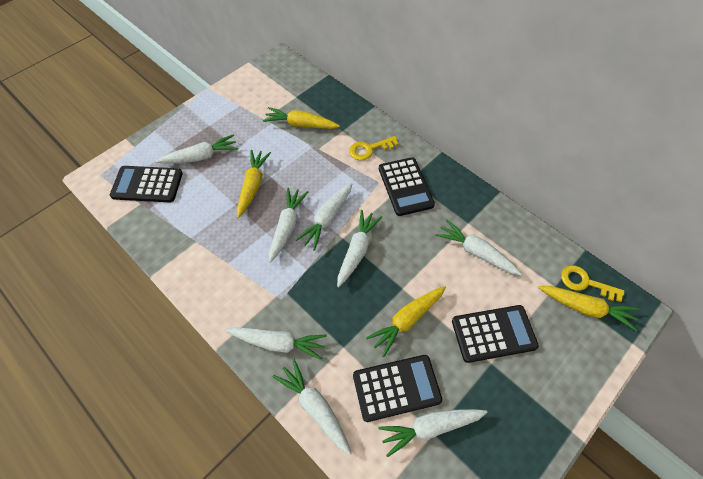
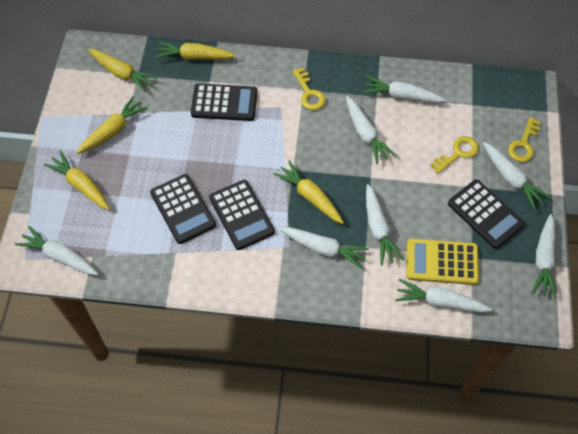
yellow calculator: none = 0 -> [406,238,479,285] = 1
yellow carrot: [237,150,271,218] [263,107,340,129] [366,286,446,357] [538,286,639,331] = 4 -> [43,150,110,210] [76,96,148,154] [88,49,158,92] [155,42,236,60] [273,160,344,224] = 5
yellow key: [349,136,399,160] [561,266,624,302] = 2 -> [292,68,326,110] [430,136,479,174] [508,117,540,162] = 3

